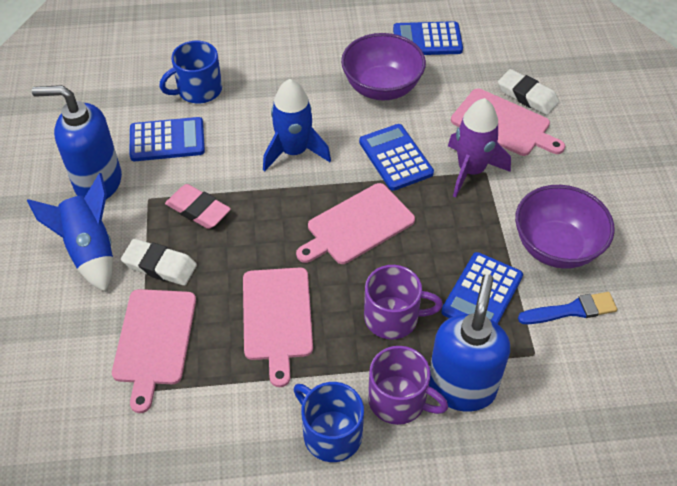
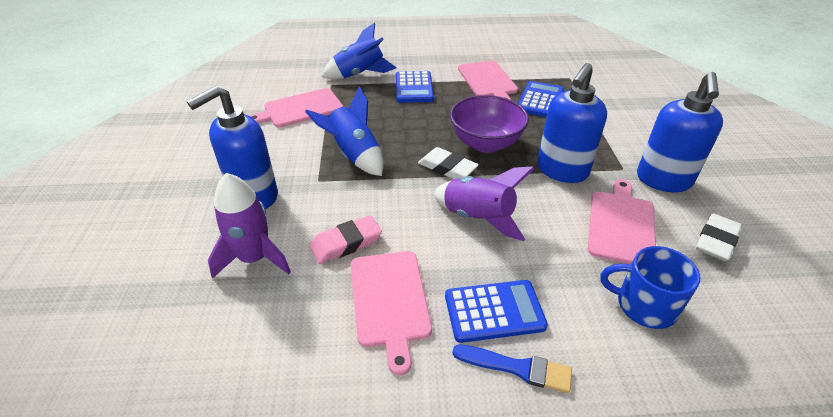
blue calculator: [129,117,205,161] [359,124,434,191] [393,21,463,55] [441,252,523,324] = 4 -> [396,71,434,103] [445,280,548,343] [518,81,564,117] = 3
blue mug: [160,41,222,104] [294,382,364,462] = 2 -> [600,246,700,329] = 1
blue soap dispenser: [32,85,122,199] [429,274,510,412] = 2 -> [187,86,278,209] [537,63,607,183] [637,72,723,192] = 3
purple bowl: [341,33,426,101] [515,185,615,269] = 2 -> [450,95,529,153] = 1
purple mug: [364,265,443,340] [368,346,448,425] = 2 -> none = 0
purple rocket: [448,98,511,198] = 1 -> [208,173,291,279] [434,166,534,241] = 2

